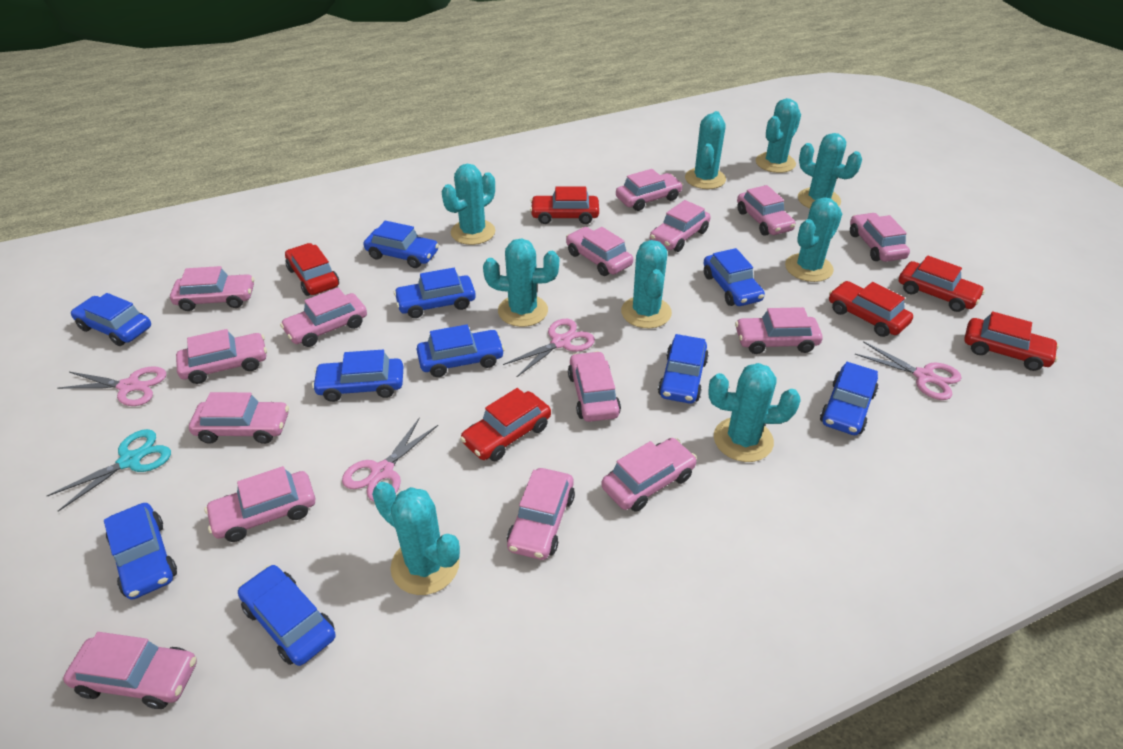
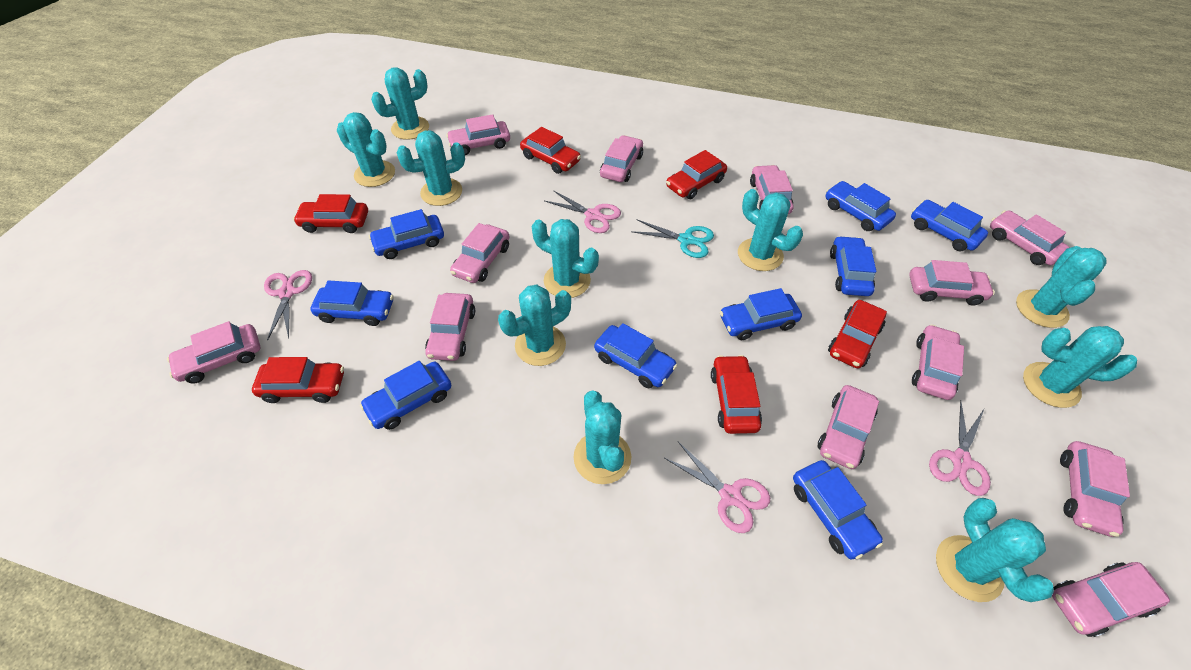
blue car: [71,293,151,346] [104,503,177,600] [238,565,336,666] [312,350,403,402] [364,221,439,268] [394,268,476,318] [417,324,505,377] [658,334,709,404] [704,248,765,306] [820,362,878,435] = 10 -> [311,280,394,326] [360,361,451,430] [369,209,444,259] [594,323,677,388] [720,288,802,340] [793,460,883,559] [825,181,896,231] [830,236,876,296] [911,200,988,251] = 9
pink car: [63,632,197,709] [170,266,254,311] [176,329,267,384] [189,392,289,444] [205,466,315,542] [280,288,367,347] [507,468,575,560] [566,227,633,276] [568,351,621,422] [601,438,697,512] [616,169,683,211] [650,200,711,252] [735,307,822,354] [737,185,796,236] [850,213,910,262] = 15 -> [167,321,261,384] [425,293,475,361] [446,114,510,155] [450,223,510,283] [600,135,643,182] [750,165,793,214] [818,385,879,469] [909,260,995,306] [912,324,964,400] [990,210,1070,265] [1052,562,1170,637] [1060,441,1130,537] = 12
turquoise cactus: [372,482,460,595] [441,164,495,245] [483,238,559,327] [621,240,672,328] [685,111,726,189] [709,363,801,462] [756,98,801,173] [785,197,842,282] [798,133,862,208] = 9 -> [337,112,395,187] [371,67,429,140] [397,131,465,206] [498,285,571,366] [532,219,599,298] [573,391,631,484] [738,189,803,271] [936,498,1054,602] [1016,246,1107,328] [1023,326,1137,408] = 10

